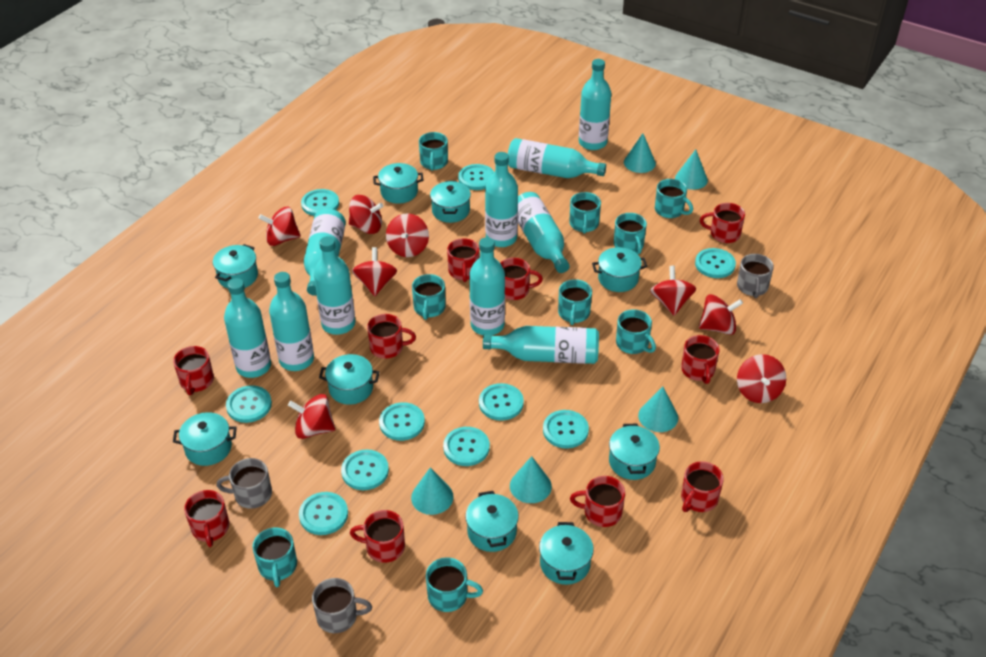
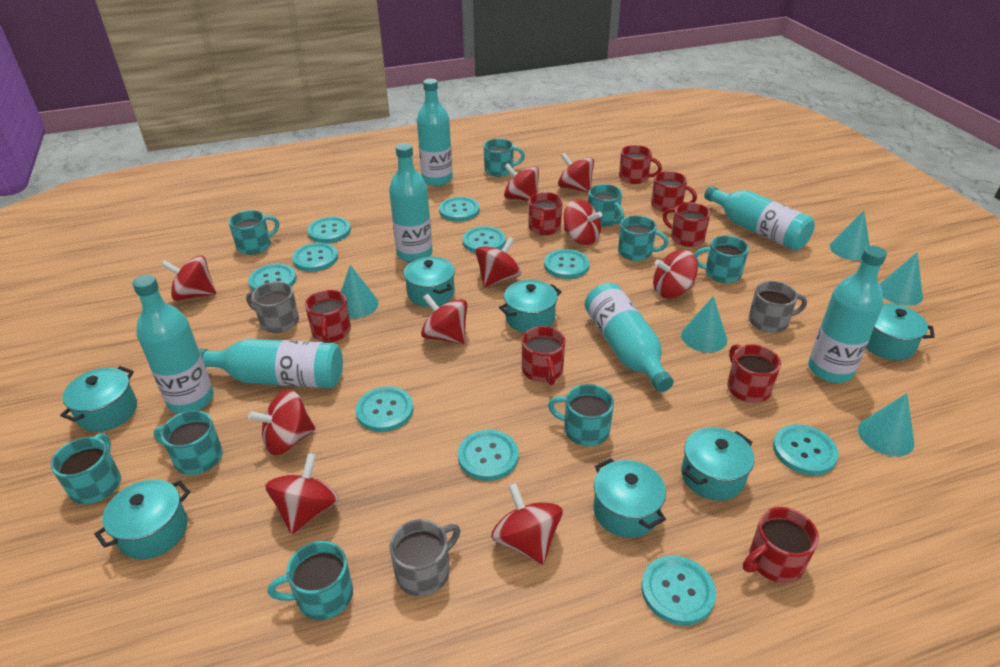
red mug: [173,346,214,395] [184,490,230,547] [350,510,405,563] [367,314,416,359] [447,238,479,282] [500,258,543,300] [570,476,625,527] [681,335,719,384] [681,461,724,512] [700,203,745,243] = 10 -> [305,290,351,343] [522,326,565,385] [529,192,563,235] [619,145,662,184] [651,171,697,213] [662,202,711,247] [727,344,781,403] [743,507,819,583] = 8
red spinning top: [258,207,301,246] [288,394,335,439] [349,195,383,234] [352,247,397,296] [386,214,429,257] [650,266,696,316] [699,294,743,335] [737,354,786,403] = 8 -> [161,255,216,301] [248,390,315,455] [265,453,339,534] [421,294,467,344] [476,237,521,288] [491,483,562,565] [504,163,539,201] [558,152,594,193] [564,199,602,245] [653,250,698,298] = 10
turquoise bottle: [224,278,271,378] [269,272,314,371] [304,209,346,296] [314,236,355,335] [469,237,505,335] [483,326,599,364] [485,152,518,247] [508,138,606,178] [518,192,570,273] [579,59,611,150] = 10 -> [132,275,214,413] [199,339,343,388] [389,143,433,262] [417,79,453,186] [585,283,674,392] [704,186,815,251] [808,246,887,383] = 7
turquoise pot: [173,412,237,466] [213,244,258,289] [319,354,380,405] [373,163,423,204] [430,181,471,223] [465,491,519,552] [539,522,594,585] [592,247,647,292] [609,424,660,480] = 9 -> [60,366,137,432] [94,479,190,559] [404,257,455,307] [499,280,562,333] [593,458,666,538] [681,427,755,501] [866,303,935,360] = 7

